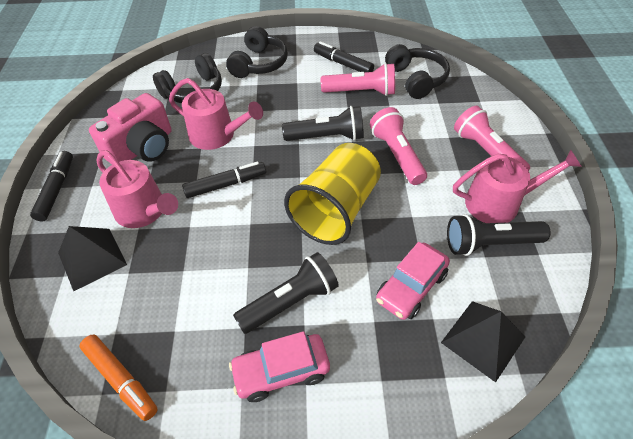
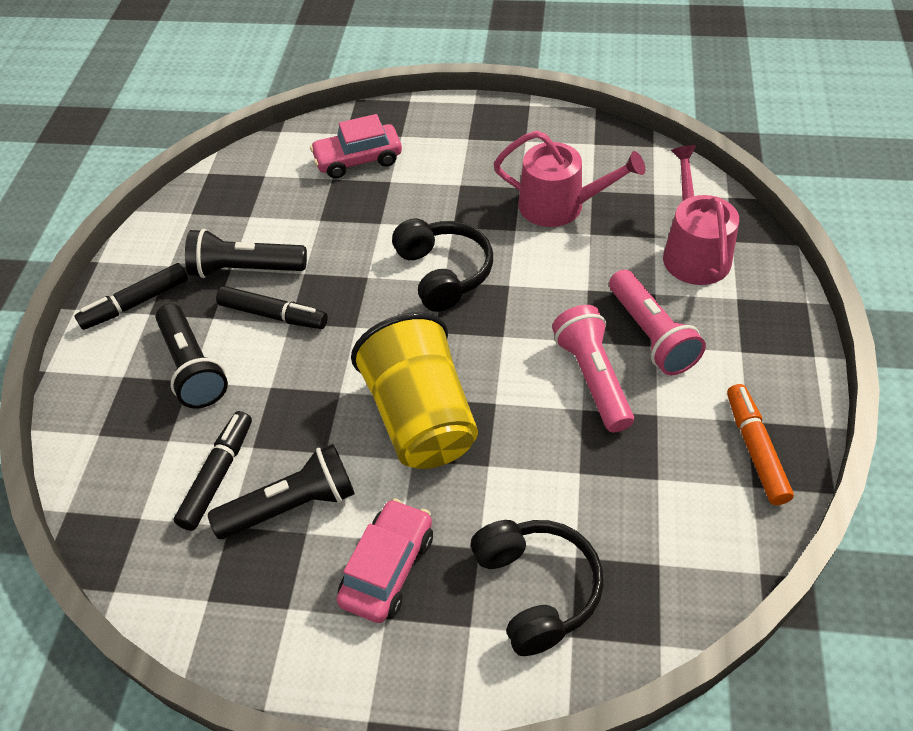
black headphones: [153,53,222,103] [226,26,288,78] [385,44,450,99] = 3 -> [392,219,493,312] [471,520,604,656] = 2
black pyramid: [58,226,127,292] [441,301,525,382] = 2 -> none = 0
pink camera: [89,93,172,165] = 1 -> none = 0
pink flashlight: [321,63,395,96] [370,107,427,185] [454,106,530,171] = 3 -> [552,305,634,432] [609,270,706,375] = 2
pink watering can: [96,150,178,228] [169,78,263,150] [453,150,582,223] = 3 -> [494,130,645,227] [663,145,739,285] = 2

